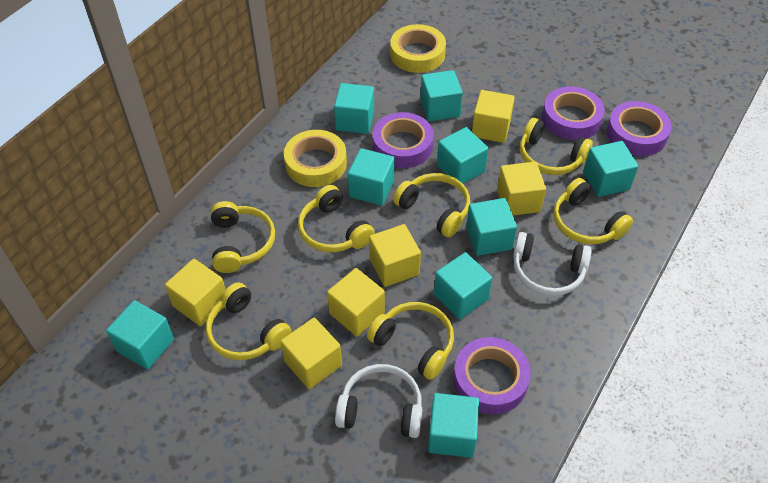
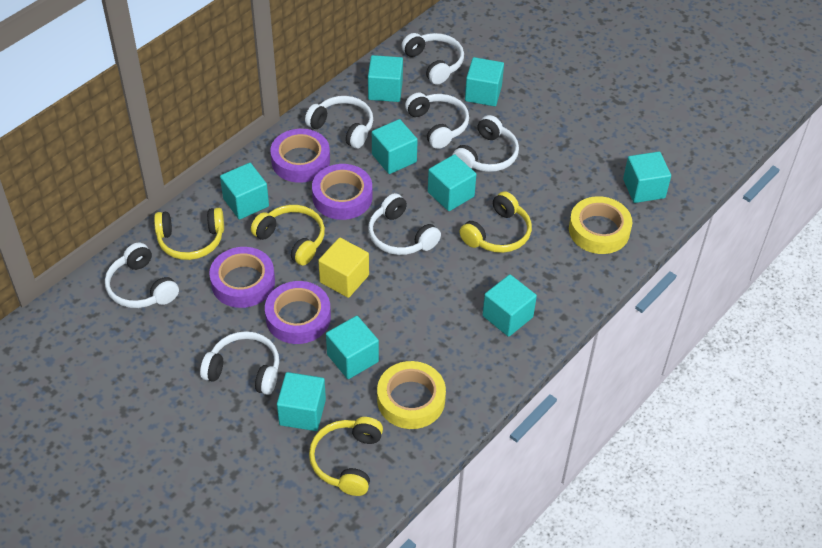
white headphones: [335,364,423,438] [513,232,592,296] = 2 -> [105,243,179,308] [200,331,279,395] [305,96,373,149] [368,193,441,255] [401,33,464,85] [405,93,469,149] [453,115,519,172] = 7
yellow cube: [165,259,226,326] [281,318,342,389] [327,268,385,337] [369,224,421,287] [472,90,515,143] [497,162,546,216] = 6 -> [318,238,369,298] = 1
yellow headphones: [206,282,292,360] [211,201,275,273] [298,185,375,252] [367,302,454,380] [393,173,470,237] [520,118,593,175] [553,178,633,244] = 7 -> [154,208,224,260] [251,205,325,266] [309,417,383,496] [459,191,532,253] = 4

